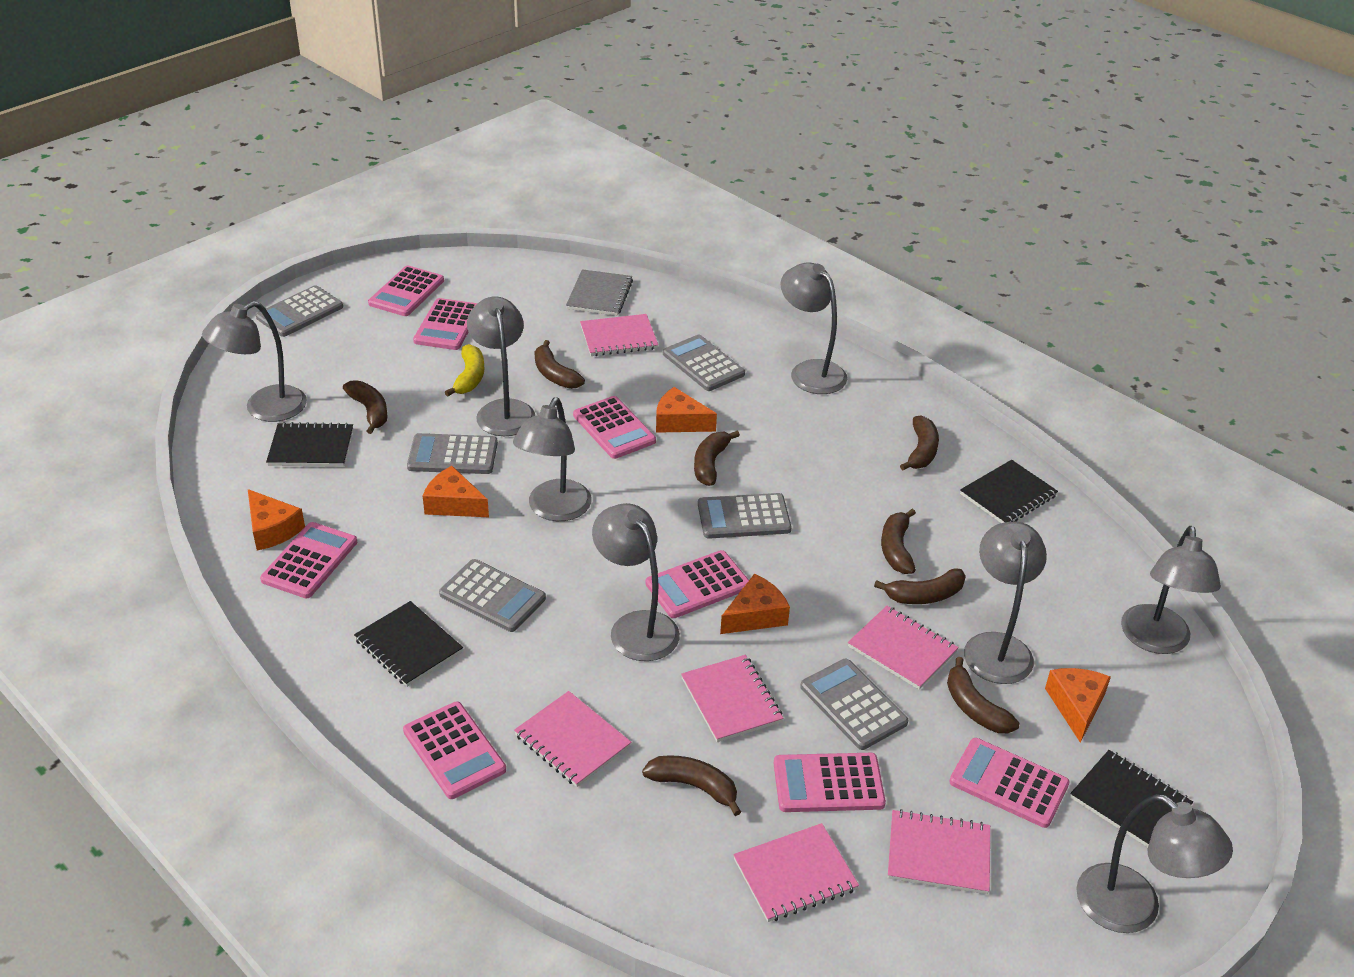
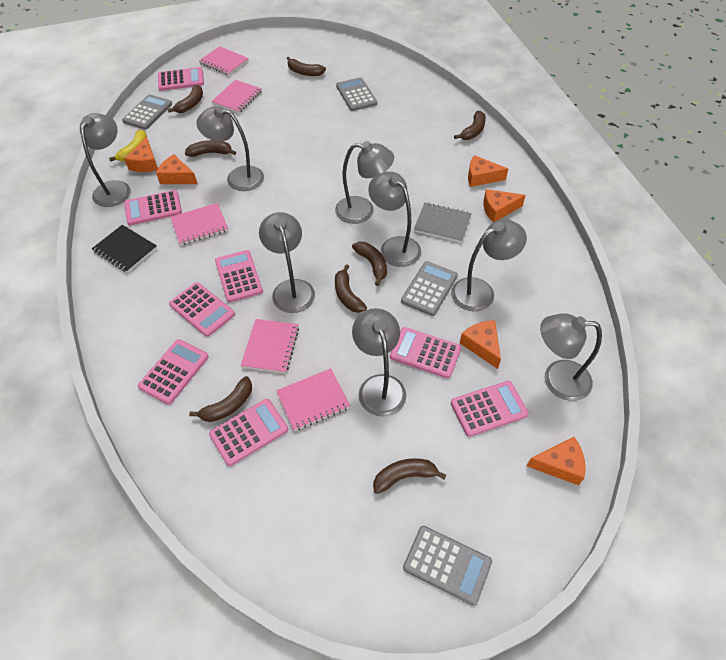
black notebook: [266,422,353,467] [354,601,463,687] [960,460,1058,523] [1070,750,1193,847] = 4 -> [92,225,157,273] = 1
grey calculator: [256,285,343,337] [407,433,498,474] [439,559,546,632] [663,335,745,391] [698,493,792,539] [800,659,908,750] = 6 -> [122,94,172,130] [336,77,377,111] [401,261,458,316] [403,526,492,606] = 4
orange cheese: [248,489,305,551] [423,466,489,517] [656,387,717,433] [720,573,790,634] [1045,668,1111,743] = 5 -> [124,137,158,172] [156,154,197,184] [460,320,501,369] [468,155,508,187] [483,189,526,222] [527,437,585,485] = 6
pink notebook: [514,691,631,787] [580,314,658,356] [681,655,783,742] [733,823,859,922] [848,606,959,690] [888,809,990,894] = 6 -> [170,203,228,245] [199,46,249,76] [211,80,262,113] [241,319,299,373] [276,369,350,431] = 5

